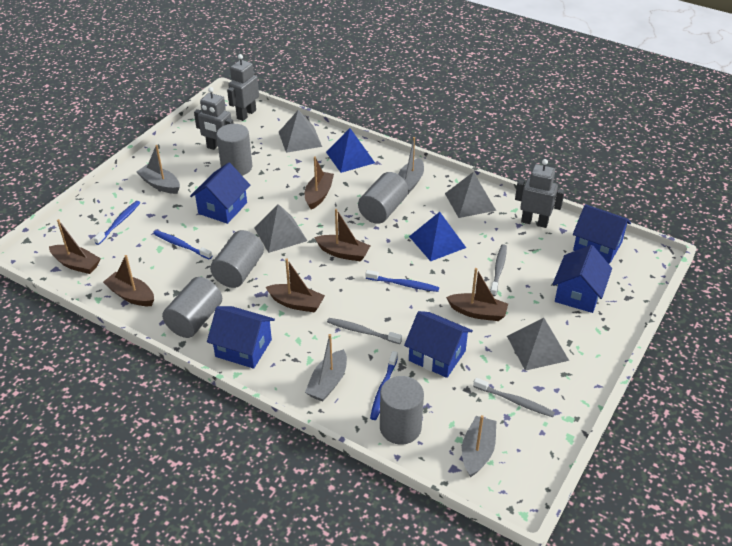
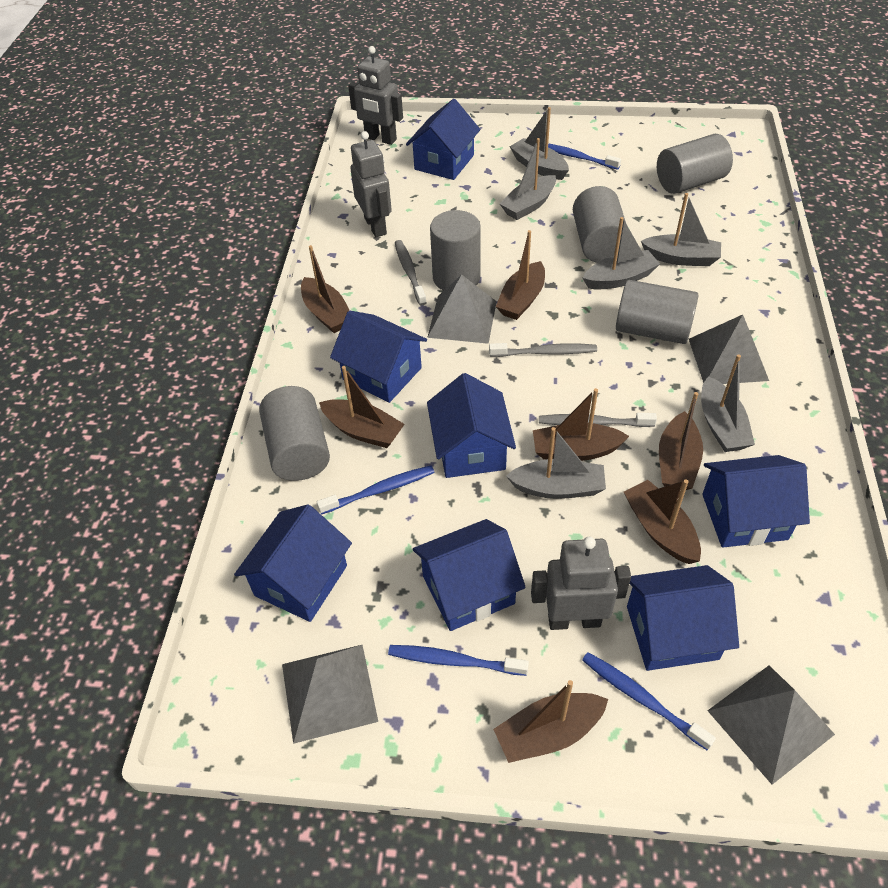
blue house: [190,162,250,224] [207,306,275,369] [404,311,473,378] [553,245,612,313] [573,204,631,264] = 5 -> [234,504,352,622] [330,311,427,403] [406,99,480,180] [413,519,526,631] [427,373,516,478] [627,565,739,671] [702,455,810,547] = 7
blue pyramid: [326,128,375,173] [409,212,466,262] = 2 -> none = 0
brown boat: [49,219,101,274] [103,255,154,306] [266,258,325,312] [305,156,334,209] [314,209,371,262] [446,268,508,321] = 6 -> [301,245,350,333] [319,366,405,448] [493,680,608,763] [496,230,545,320] [533,388,629,461] [624,479,701,564] [659,392,703,490] = 7
grey boat: [136,145,180,194] [305,334,347,402] [398,137,424,194] [462,415,496,477] = 4 -> [500,138,556,220] [506,427,606,499] [510,107,569,180] [583,217,660,290] [641,193,721,266] [701,354,755,452] = 6

